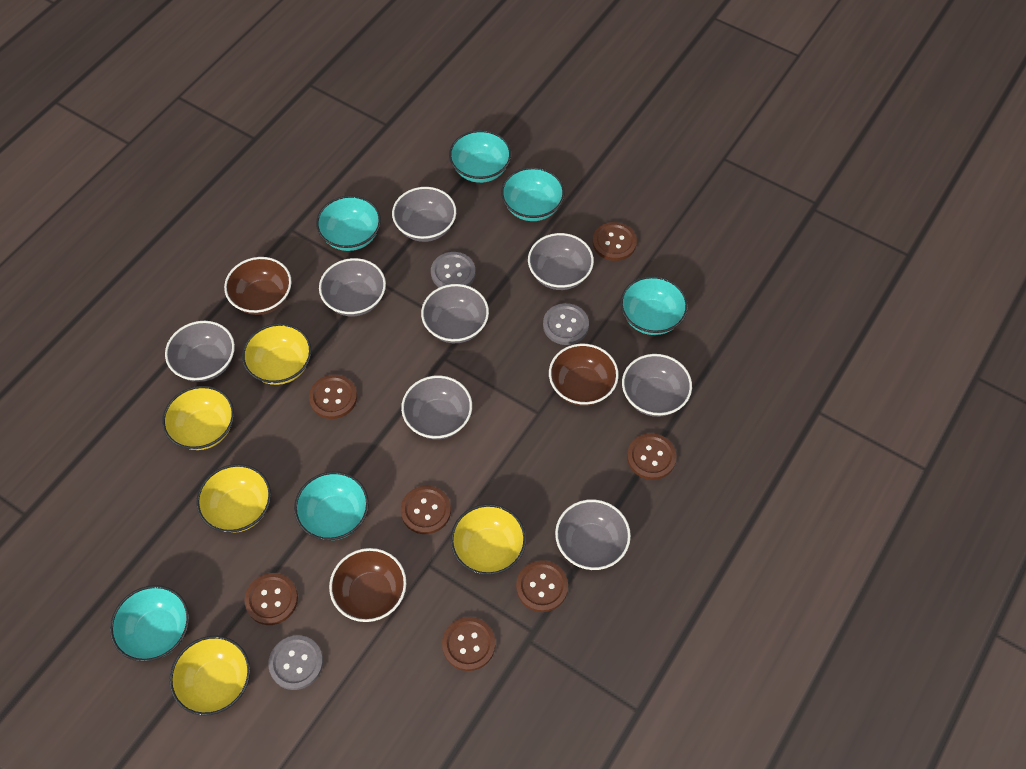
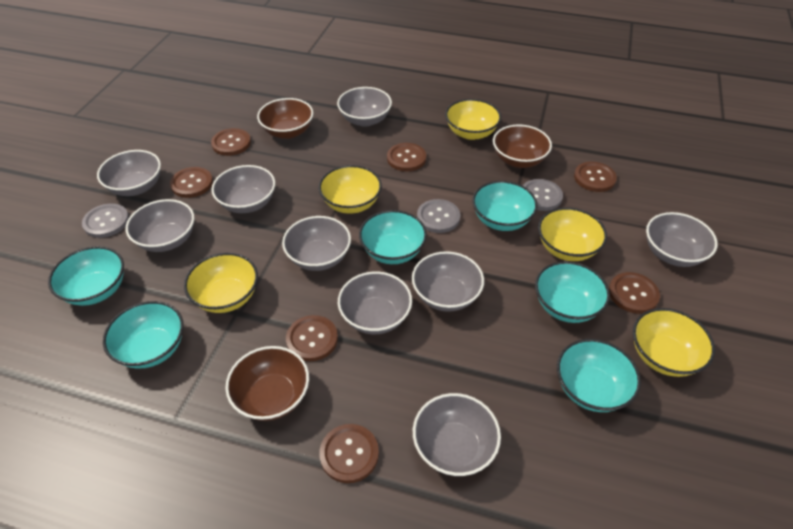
grey bowl: [165,321,235,382] [319,258,386,316] [392,187,456,242] [401,376,472,439] [421,284,489,343] [528,233,594,290] [555,499,631,570] [622,354,692,417] = 8 -> [97,150,161,196] [126,199,194,252] [211,165,275,213] [282,216,351,271] [337,87,392,127] [338,271,412,334] [412,251,484,312] [413,393,501,476] [646,212,718,267] = 9

